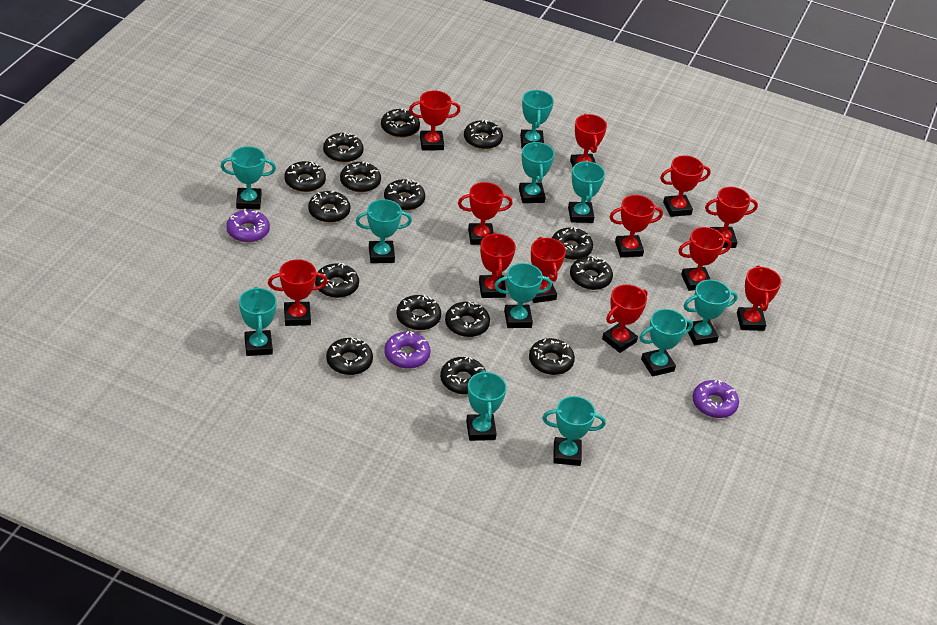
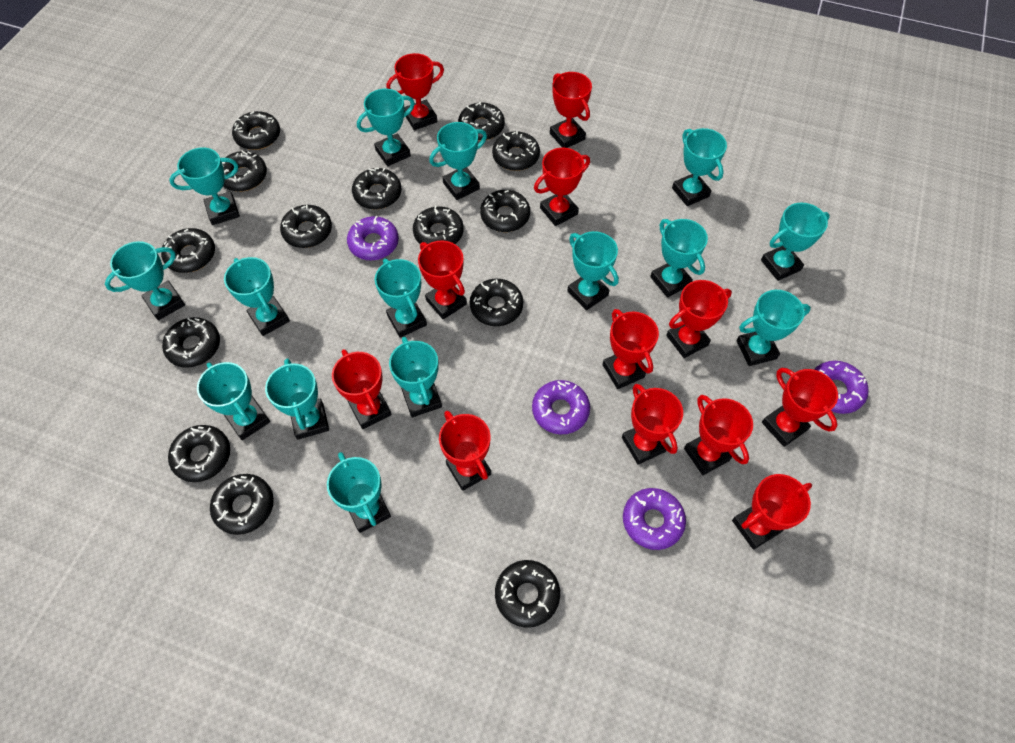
black donut: [284,161,326,192] [308,191,350,223] [315,263,359,298] [323,132,364,163] [326,337,373,375] [340,161,381,193] [381,108,420,138] [384,179,425,211] [396,295,441,330] [440,357,486,395] [445,301,490,337] [464,120,503,149] [529,338,575,375] [552,227,593,260] [570,256,613,290] = 15 -> [161,228,215,273] [162,317,220,368] [168,425,230,482] [210,474,274,535] [222,150,267,192] [232,111,280,150] [280,205,332,248] [352,168,402,209] [413,206,464,244] [458,102,505,140] [470,279,523,326] [480,190,530,232] [492,131,540,171] [495,560,560,628] = 14
purple donut: [226,209,270,243] [384,331,431,369] [692,380,739,418] = 3 -> [347,216,399,260] [532,380,590,434] [623,488,686,550] [814,361,869,414] = 4
turquoise trophy: [220,146,276,210] [239,287,277,356] [356,199,412,263] [466,370,507,441] [494,263,552,328] [519,141,555,203] [520,90,554,149] [542,396,606,466] [568,161,605,223] [639,309,693,377] [683,280,738,345] = 11 -> [105,241,185,320] [169,147,240,225] [197,362,270,440] [224,257,290,336] [265,358,329,440] [327,452,391,533] [357,89,415,166] [375,259,427,338] [389,337,442,417] [429,122,487,200] [567,231,619,310] [650,219,708,297] [672,128,727,206] [737,290,811,366] [761,203,830,281] = 15

